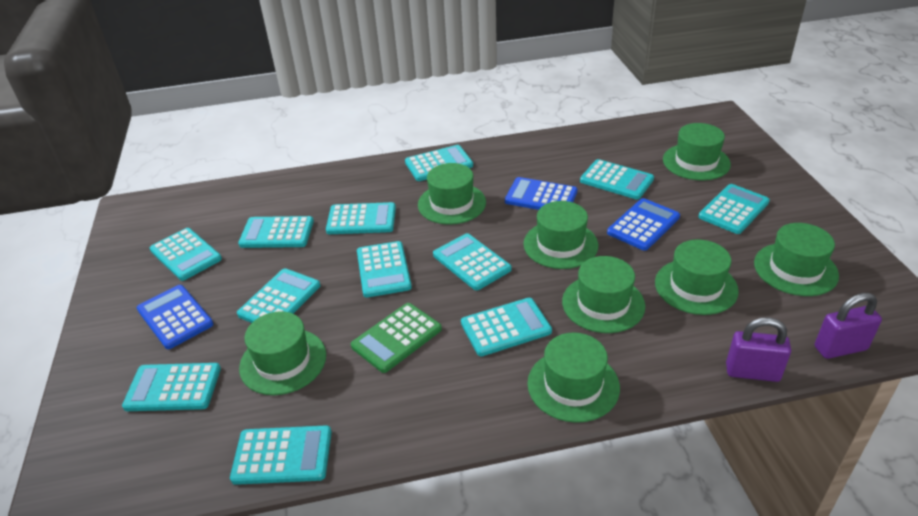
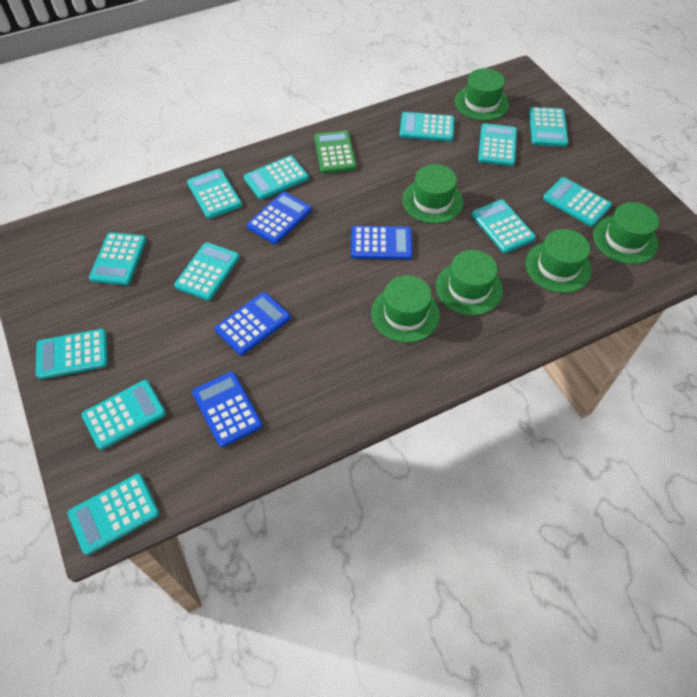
blue calculator: [137,285,213,349] [505,177,577,210] [607,198,680,251] = 3 -> [192,372,262,447] [215,292,291,355] [247,192,312,244] [351,226,412,259] = 4
green hat: [239,311,326,395] [418,163,486,224] [523,201,598,269] [527,333,620,423] [562,256,645,333] [655,239,739,315] [663,123,731,180] [754,223,839,296] = 8 -> [371,275,440,343] [402,164,463,224] [436,250,503,315] [455,68,509,121] [526,229,592,293] [593,202,659,264] = 6
purple padlock: [726,317,791,382] [815,293,882,359] = 2 -> none = 0

